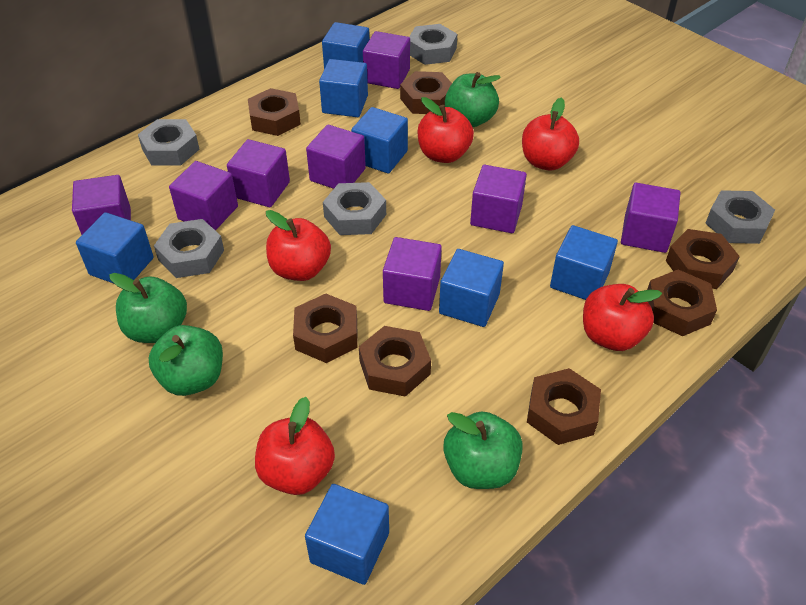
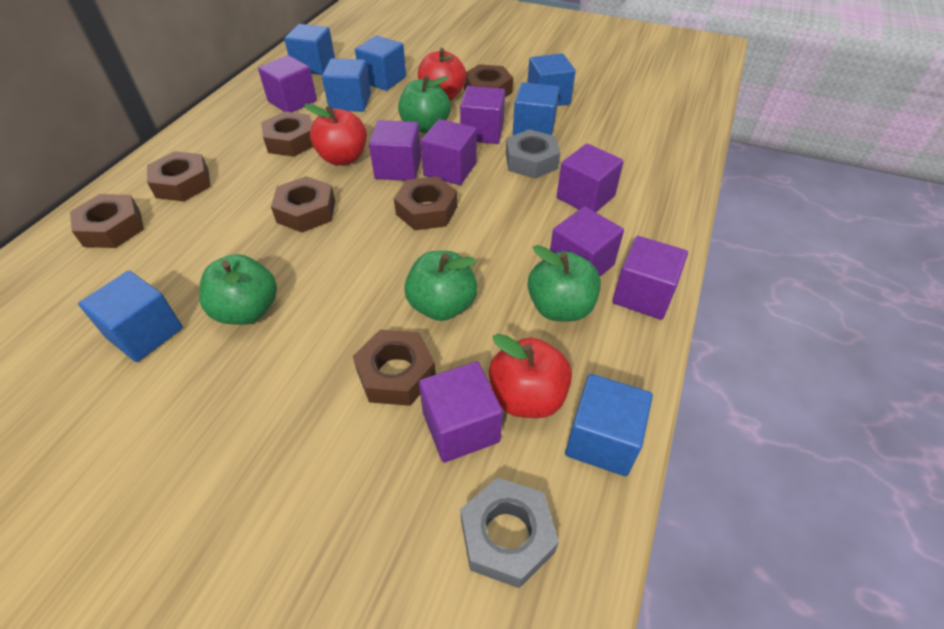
grey nut: [138,119,200,166] [154,219,224,278] [323,182,386,235] [409,24,457,65] [705,190,775,244] = 5 -> [461,477,559,588] [506,129,560,179] = 2
red apple: [255,397,335,495] [266,210,331,281] [418,97,474,163] [522,97,579,171] [583,284,662,351] = 5 -> [304,104,367,165] [418,48,466,100] [489,333,572,418] = 3

